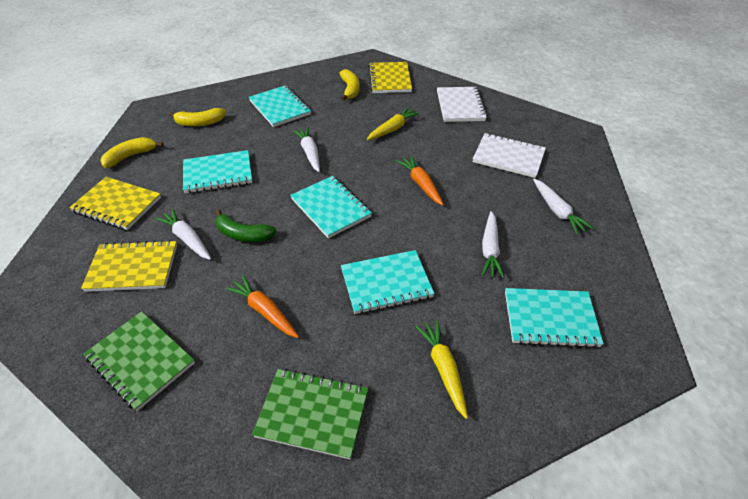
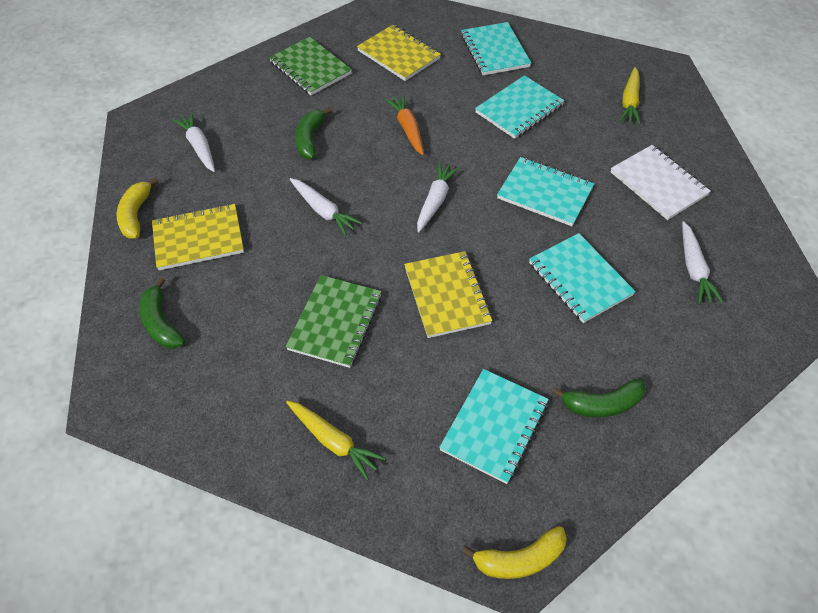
green banana: [215,210,276,242] = 1 -> [139,278,185,349] [295,107,332,159] [552,378,646,417] = 3
orange carrot: [225,275,299,338] [396,156,444,206] = 2 -> [385,95,424,155] = 1
white notebook: [437,87,487,122] [473,133,546,178] = 2 -> [611,145,711,220] = 1
yellow banana: [100,137,163,168] [169,108,226,126] [339,69,360,101] = 3 -> [117,177,159,239] [462,526,567,579] = 2

